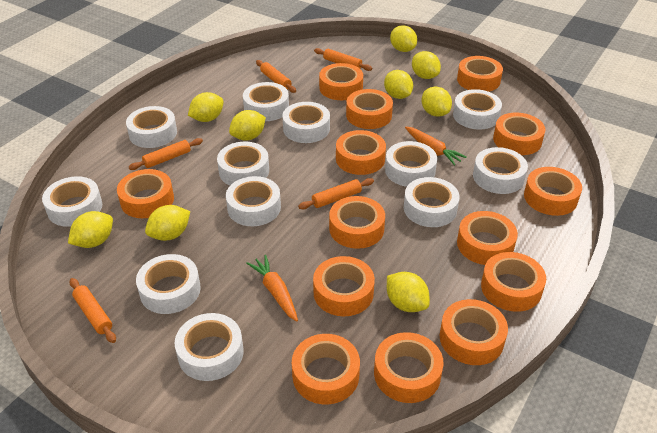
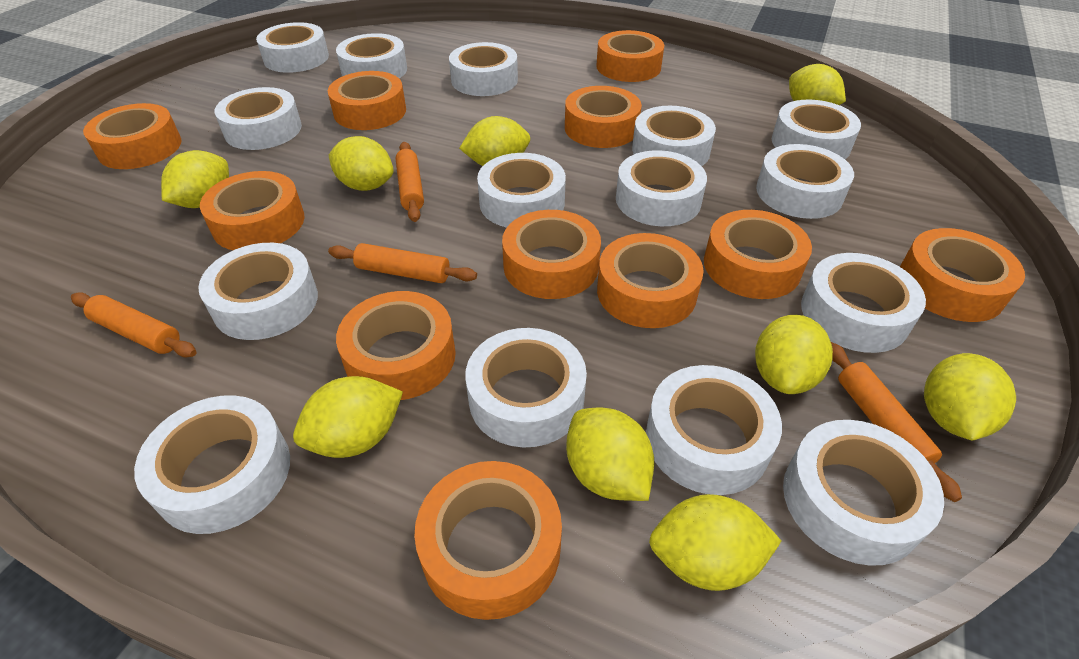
orange carrot: [246,255,298,321] [405,127,467,166] = 2 -> none = 0
orange rolling pin: [70,278,116,343] [129,138,203,170] [256,60,296,93] [298,178,374,209] [314,48,372,71] = 5 -> [71,292,197,357] [328,243,477,283] [396,142,424,222] [831,342,962,502] = 4
orange tape: [117,169,174,218] [292,334,360,404] [313,256,375,316] [319,63,363,100] [329,196,385,249] [336,130,386,175] [346,89,393,129] [374,332,444,403] [440,299,508,365] [457,56,503,92] [457,211,518,265] [481,252,546,312] [493,113,545,155] [524,167,582,216] = 14 -> [83,103,182,169] [200,171,305,250] [328,71,406,130] [336,291,456,400] [414,461,562,620] [502,210,601,299] [565,86,642,148] [596,30,664,82] [597,233,704,328] [704,210,812,299] [900,228,1025,322] = 11
white tape: [42,176,102,227] [126,106,177,148] [136,254,201,314] [175,313,244,381] [217,142,269,185] [226,176,281,226] [243,82,289,121] [282,102,330,143] [385,141,437,187] [404,177,459,227] [453,89,502,130] [473,147,528,194] = 12 -> [134,395,290,534] [198,243,318,340] [214,87,302,150] [256,22,329,73] [336,33,407,78] [449,42,518,96] [465,328,587,447] [477,153,566,228] [616,150,707,226] [632,106,716,166] [646,365,782,495] [756,144,854,219] [772,100,861,159] [783,420,944,566] [801,253,926,353] = 15

